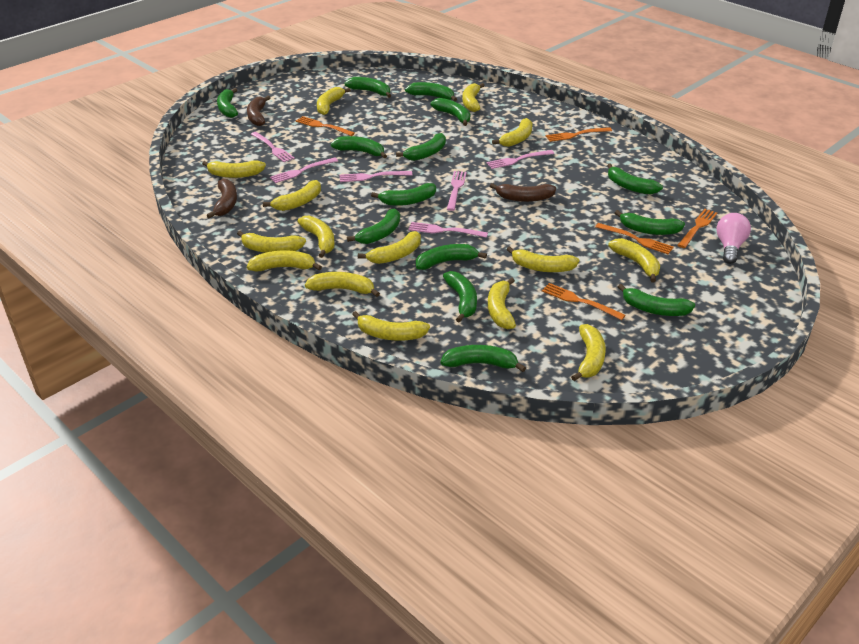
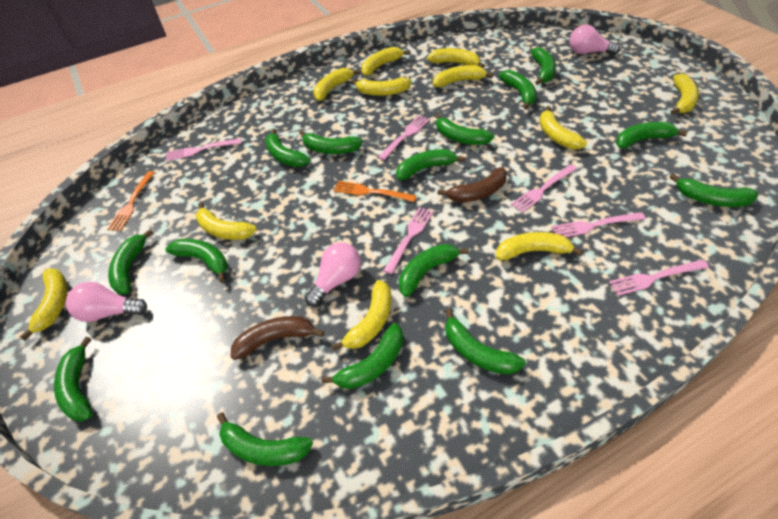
brown banana: [207,179,237,219] [247,95,271,126] [490,183,556,202] = 3 -> [231,316,324,360] [437,167,507,202] = 2
green banana: [217,88,238,118] [331,136,387,158] [345,77,391,98] [347,208,400,244] [371,183,436,206] [396,133,446,161] [405,82,457,101] [416,244,487,270] [430,98,470,126] [441,345,526,372] [443,271,477,323] [607,163,663,195] [615,210,685,235] [618,284,695,316] = 14 -> [54,337,93,422] [108,229,153,294] [165,239,228,283] [217,412,313,466] [265,128,310,167] [299,131,363,154] [322,323,403,389] [396,149,465,180] [399,244,469,297] [435,113,494,145] [445,309,526,374] [499,70,537,110] [531,47,556,85] [616,122,688,148] [670,174,758,207] = 15
orange fork: [296,116,355,136] [542,283,626,320] [546,127,612,142] [595,223,674,254] [678,209,717,248] = 5 -> [107,171,155,231] [333,181,416,202] = 2
pink light bulb: [716,213,751,264] = 1 -> [66,282,147,322] [305,242,361,307] [570,25,620,55] = 3
yellow banana: [202,160,266,178] [237,231,306,253] [247,250,322,271] [263,180,321,211] [298,216,335,258] [305,272,380,297] [317,87,351,115] [352,311,430,341] [358,231,421,264] [462,83,485,112] [488,278,516,329] [492,118,532,147] [506,246,579,272] [571,324,606,381] [608,238,660,282] = 15 -> [19,268,68,341] [196,202,257,240] [313,68,360,101] [332,280,391,351] [351,78,411,96] [361,47,410,76] [427,48,485,68] [433,65,494,87] [496,232,584,260] [539,106,587,149] [671,74,699,115] = 11

